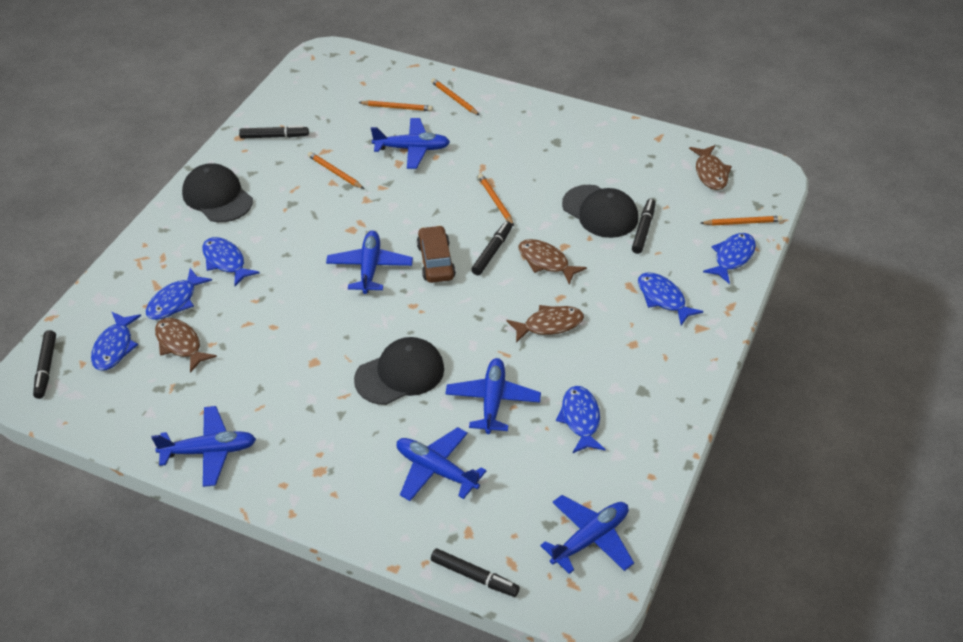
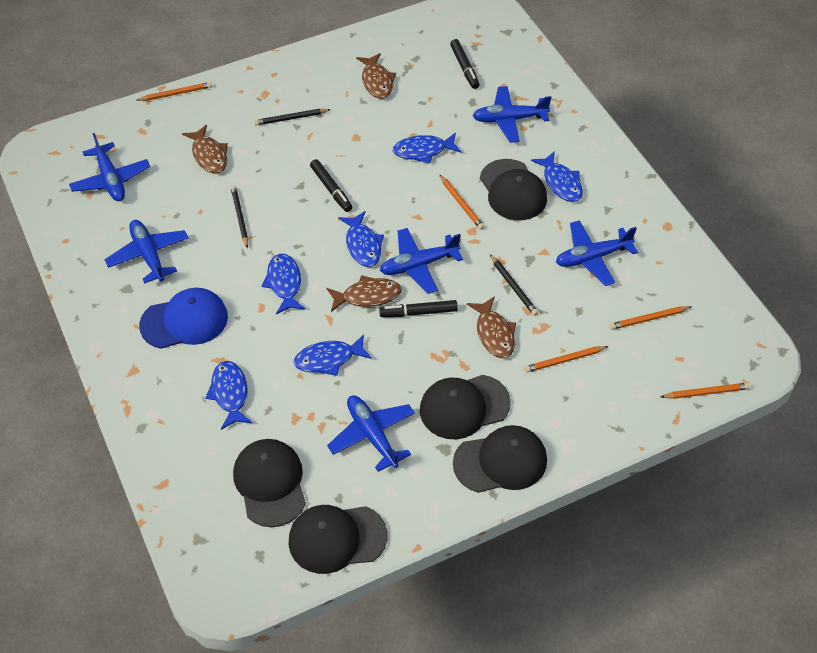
black cap: [182,163,253,222] [354,337,444,405] [562,185,638,238] = 3 -> [233,439,306,527] [289,505,387,574] [420,375,511,439] [453,425,547,493] [480,159,547,220] = 5
black marker: [33,330,56,399] [239,125,309,139] [431,549,520,597] [471,221,512,275] [632,199,656,254] = 5 -> [310,159,352,212] [379,300,458,317] [450,39,480,89] = 3
black pencil: none = 0 -> [231,185,248,248] [254,109,331,125] [490,254,538,316] = 3
blue cap: none = 0 -> [139,288,228,349] = 1
brown car: [417,225,456,283] = 1 -> none = 0

